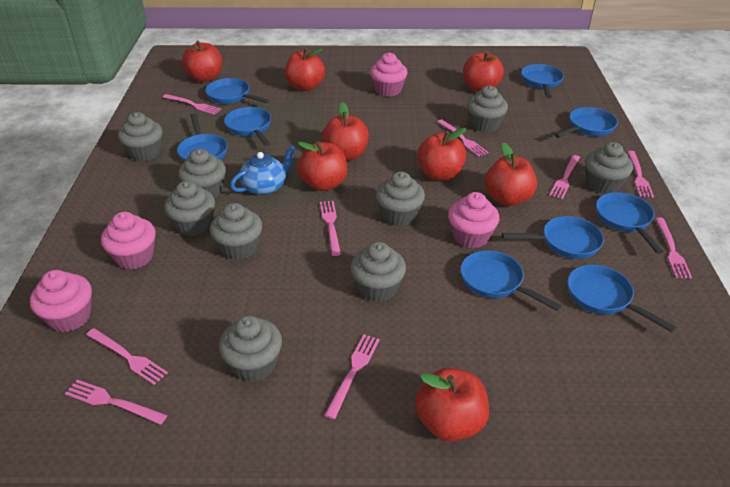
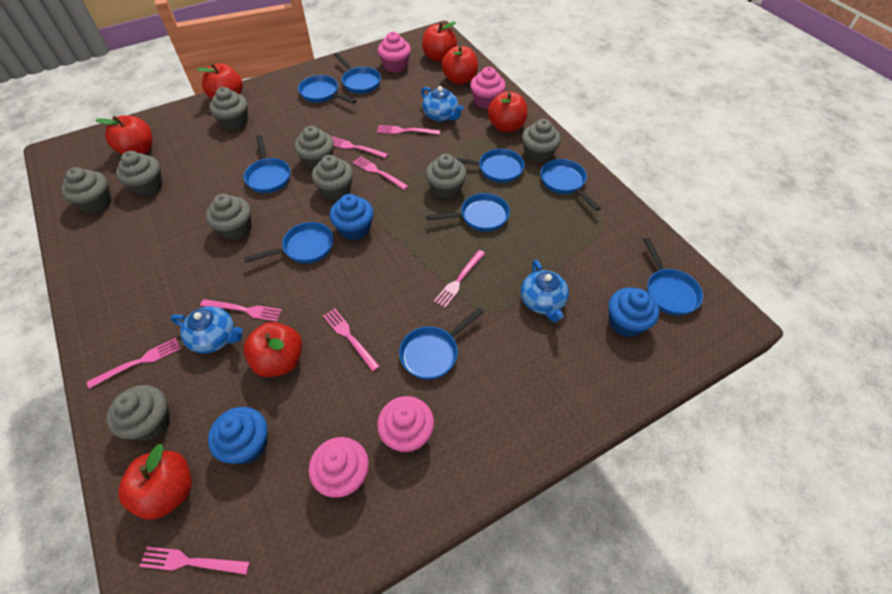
blue cupcake: none = 0 -> [208,407,268,464] [330,194,373,240] [609,287,659,337] = 3
blue teapot: [230,146,296,195] = 1 -> [170,306,243,354] [421,86,464,122] [521,260,569,322] = 3
pink fork: [65,380,167,425] [86,328,168,385] [163,94,221,115] [320,201,341,256] [324,334,380,419] [437,120,488,157] [549,155,580,199] [627,151,654,198] [655,218,692,279] = 9 -> [87,338,180,389] [139,547,250,575] [200,299,282,321] [323,308,380,371] [332,137,388,158] [353,156,408,190] [377,125,440,135] [434,250,485,308] = 8
red apple: [182,41,222,82] [285,48,325,91] [297,141,347,191] [322,102,369,161] [415,368,489,441] [417,128,466,181] [463,51,504,92] [485,142,537,206] = 8 -> [95,115,152,154] [118,444,192,520] [197,63,243,99] [243,322,302,377] [422,22,457,62] [441,45,478,85] [488,91,527,132] = 7

